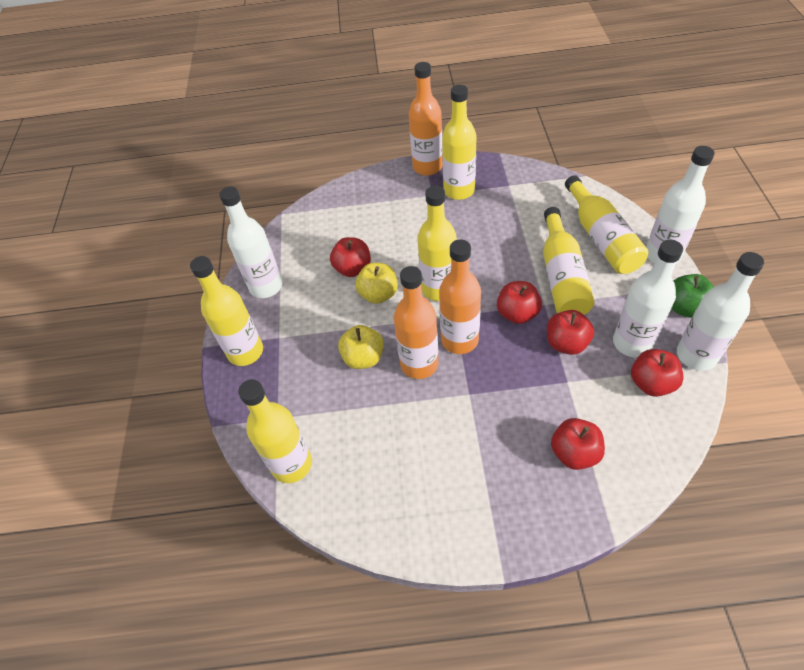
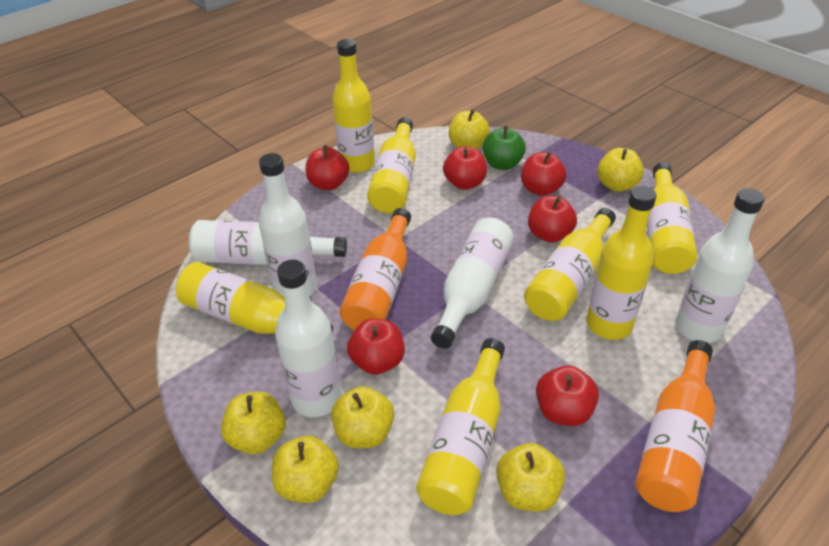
orange bottle: [394,266,439,379] [409,62,443,176] [439,240,481,354] = 3 -> [339,208,411,330] [635,340,715,512] = 2
red apple: [330,237,371,277] [497,281,542,324] [547,310,594,355] [551,418,605,470] [631,349,684,397] = 5 -> [306,145,349,190] [347,319,405,375] [443,146,487,190] [521,152,566,196] [528,196,577,243] [536,366,599,426] = 6
white bottle: [219,186,283,298] [613,240,683,358] [646,146,715,264] [677,252,764,371] = 4 -> [189,220,347,265] [259,153,317,297] [275,260,341,417] [431,217,514,349] [675,188,765,343] = 5
yellow apple: [338,325,384,369] [355,263,398,304] = 2 -> [221,391,286,454] [272,436,339,503] [331,386,394,448] [449,109,490,149] [496,443,565,512] [597,148,644,192] = 6
yellow bottle: [190,256,263,366] [238,379,312,483] [417,186,457,301] [442,85,477,200] [543,207,595,315] [565,175,649,274] = 6 -> [176,262,333,334] [332,39,375,173] [367,118,416,213] [416,338,505,515] [524,208,616,321] [586,186,657,340] [647,162,697,274] = 7

